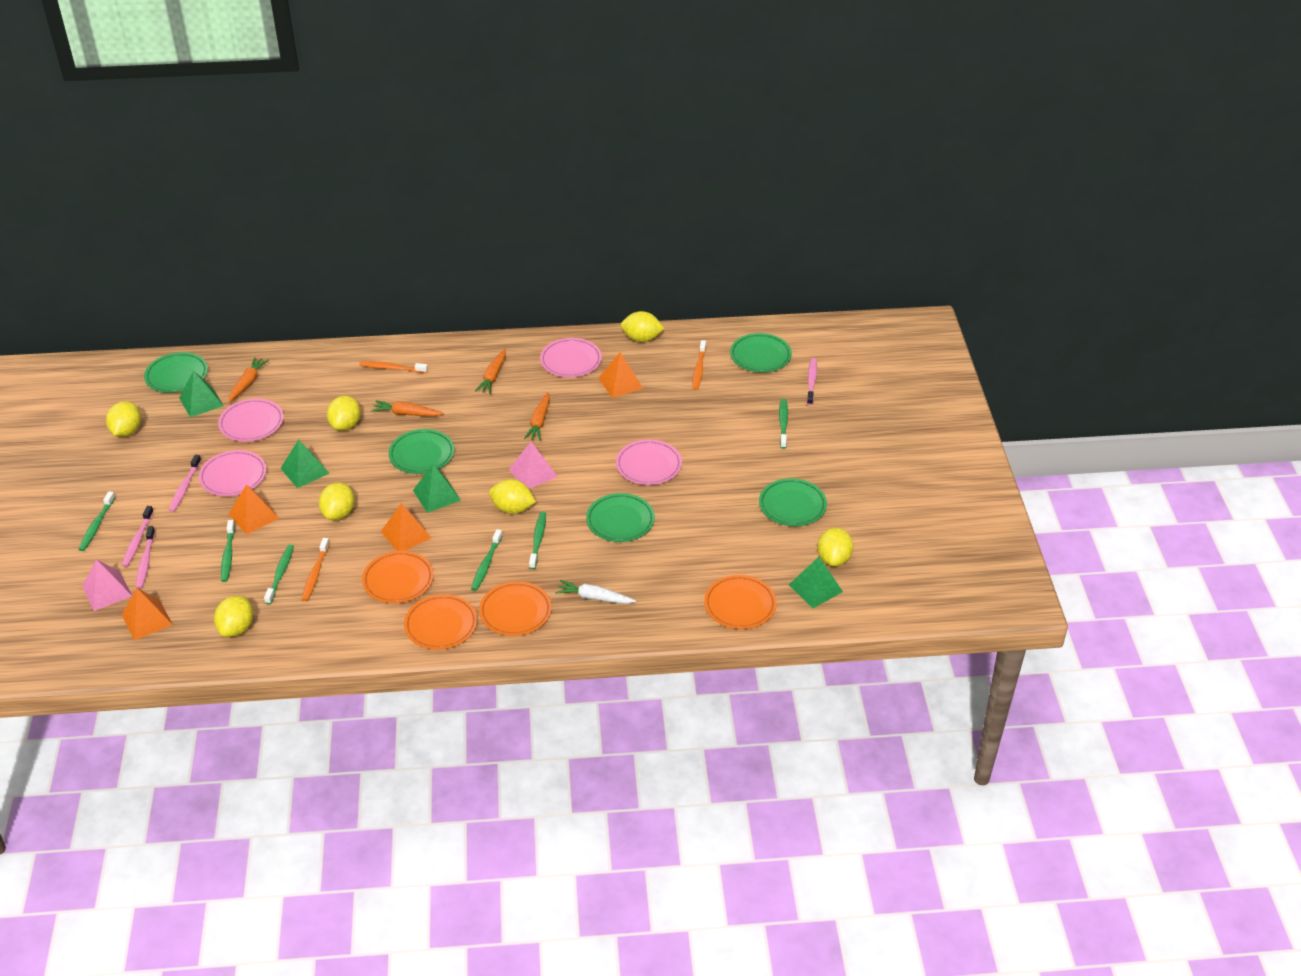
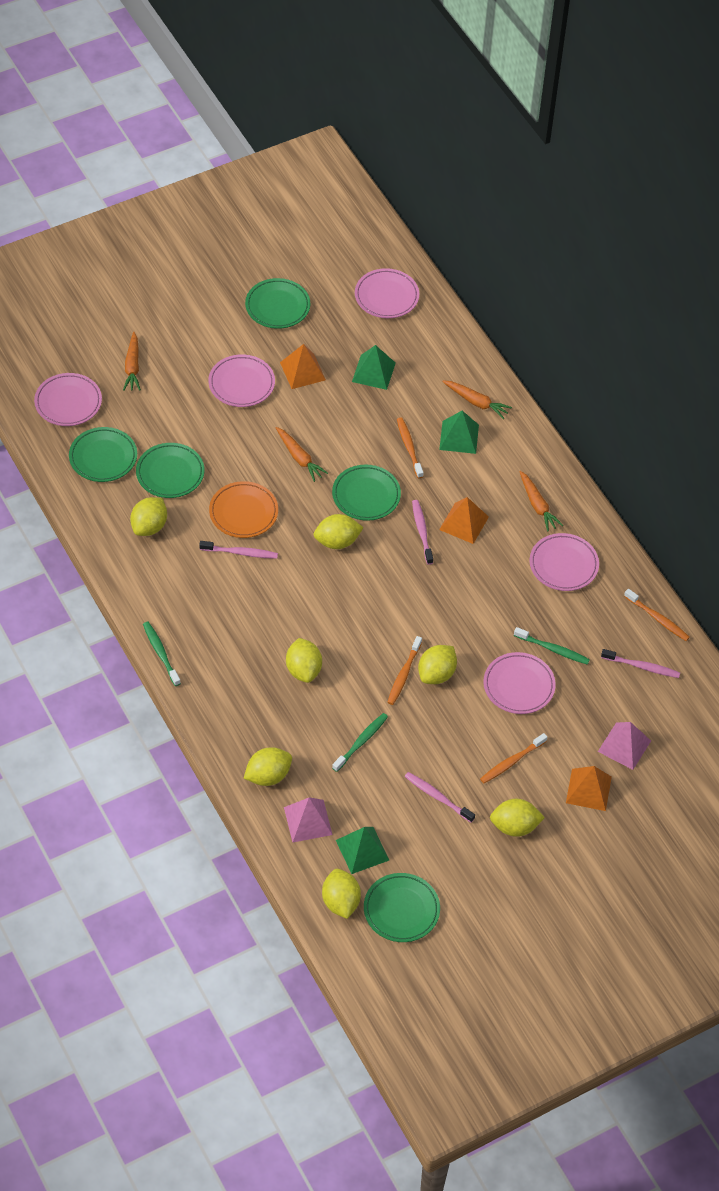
green pyramid: [179,370,223,417] [280,439,330,488] [413,464,461,513] [789,557,843,608] = 4 -> [336,827,389,874] [352,345,396,390] [439,411,479,454] = 3
green toothbrush: [78,491,115,551] [221,520,235,582] [264,545,294,605] [471,529,503,591] [529,512,546,569] [779,399,788,449] = 6 -> [143,622,181,686] [332,713,388,772] [514,627,590,665] = 3
orange plate: [362,551,434,603] [404,594,477,650] [479,581,552,636] [704,575,776,629] = 4 -> [209,481,278,538] = 1
orange pyramid: [122,588,173,640] [229,484,280,535] [381,503,432,551] [598,352,643,398] = 4 -> [280,344,326,389] [439,497,489,544] [566,766,612,811] = 3
orange toothbrush: [302,538,330,601] [359,361,428,373] [692,340,706,390] = 3 -> [387,636,422,705] [397,417,424,479] [480,733,547,784] [624,589,690,641] = 4
pink plate: [199,450,266,496] [218,399,284,442] [540,338,602,377] [616,439,682,485] = 4 -> [34,373,102,426] [208,354,275,407] [355,268,419,318] [483,652,556,714] [529,533,599,591] = 5
white carrot: [555,580,636,604] = 1 -> none = 0

